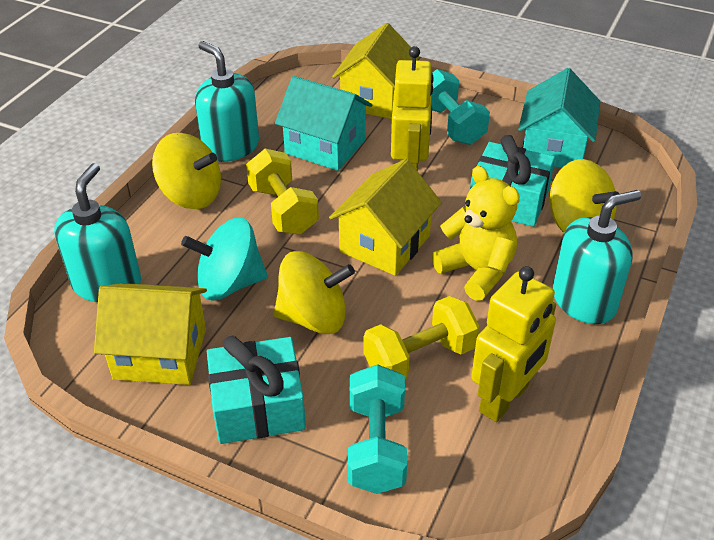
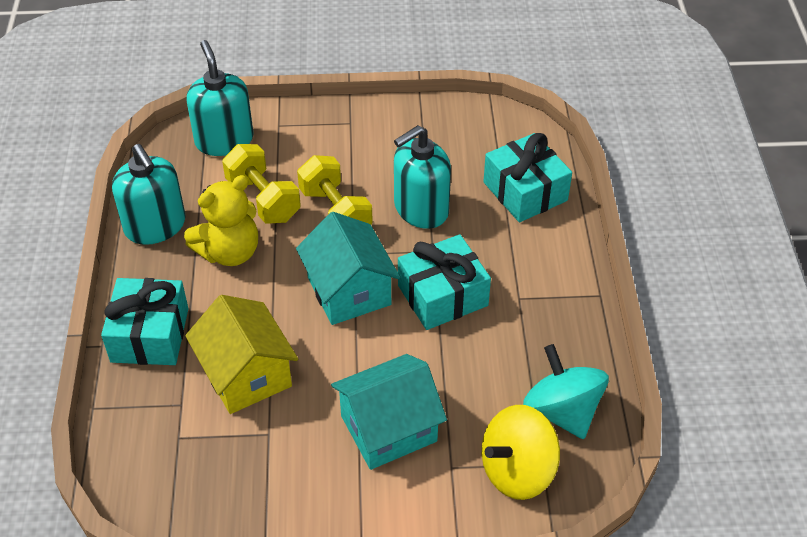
turquoise dumbbell: [348,364,407,494] [431,69,490,145] = 2 -> none = 0
turquoise gift: [207,335,306,444] [470,135,555,227] = 2 -> [101,278,188,365] [398,234,491,330] [483,133,572,222] = 3
yellow house: [94,283,207,385] [329,159,442,276] [332,23,419,119] = 3 -> [185,295,298,414] = 1
yellow robot: [391,46,434,171] [471,266,556,422] = 2 -> none = 0
yellow spinning top: [152,133,221,209] [274,251,355,334] [550,159,619,233] = 3 -> [482,405,560,500] = 1

